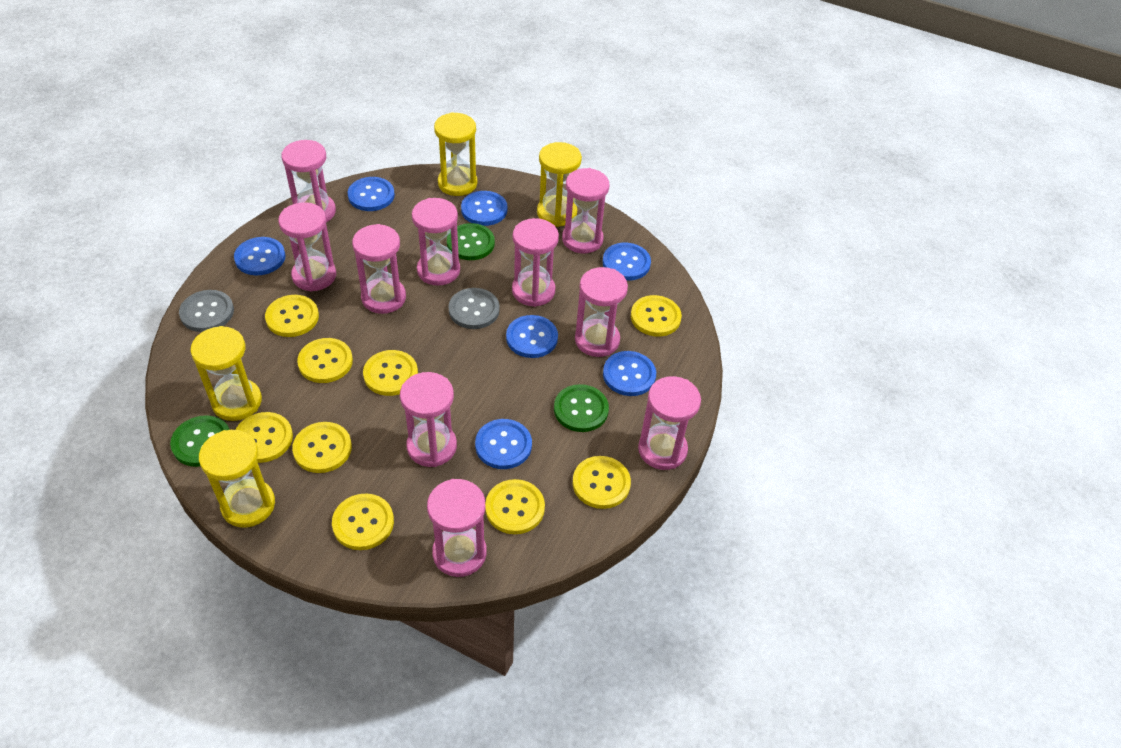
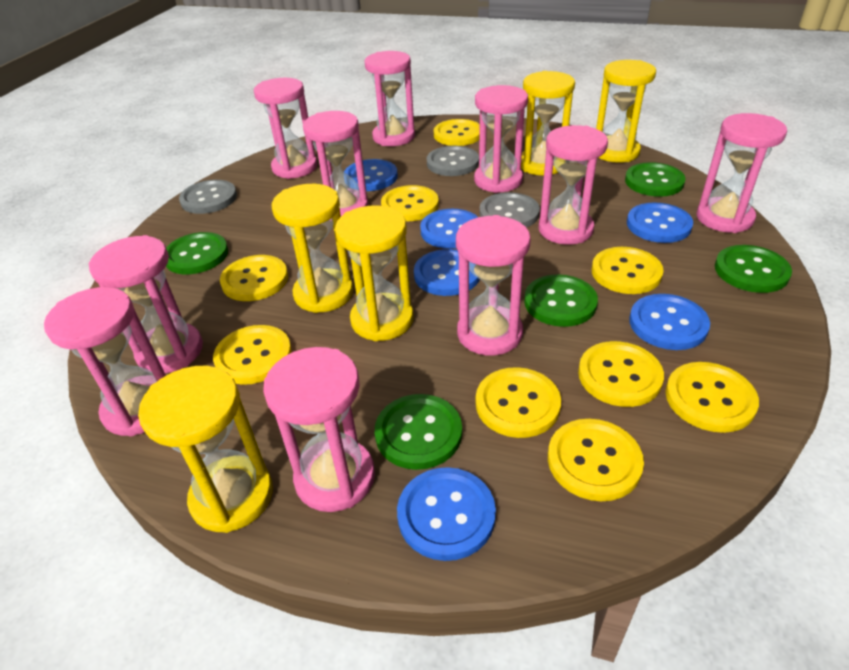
blue button: [234,237,285,275] [347,177,395,211] [461,191,507,226] [475,419,532,469] [506,315,558,358] [603,243,651,281] [603,351,656,396] = 7 -> [344,159,398,191] [397,467,496,561] [414,249,480,296] [420,209,478,249] [627,203,693,243] [629,294,710,350] = 6
green button: [170,415,230,467] [447,223,495,260] [554,384,609,432] = 3 -> [166,232,228,274] [375,394,462,470] [524,274,598,327] [625,162,686,197] [715,245,792,293] = 5
grey button: [179,290,234,332] [448,288,500,329] = 2 -> [179,180,237,214] [427,146,479,176] [479,192,540,227] = 3
yellow hourglass: [191,326,262,421] [199,430,275,528] [434,112,477,196] [537,142,582,227] = 4 -> [138,366,273,533] [272,184,353,313] [335,205,414,341] [521,71,575,175] [596,60,656,163] = 5

